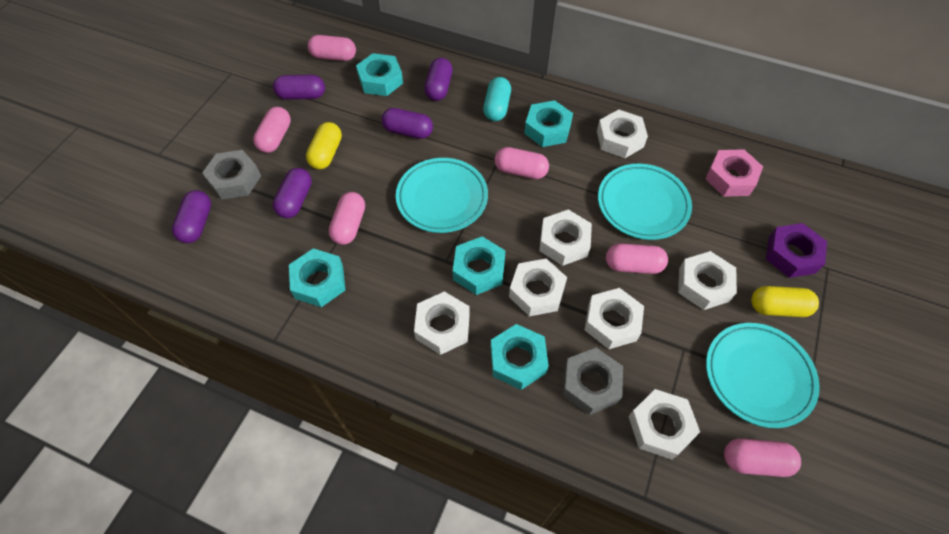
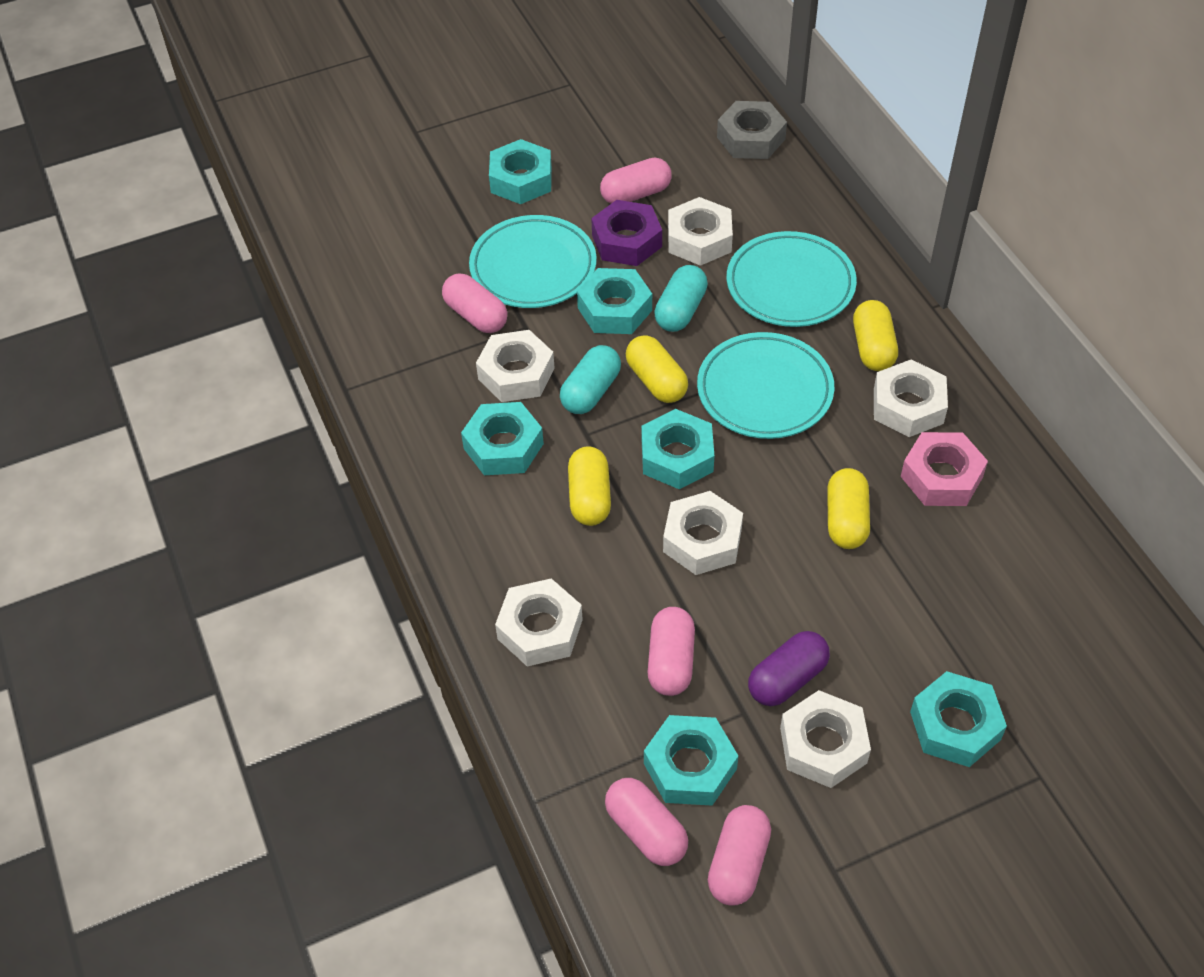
grey nut: [202,150,261,199] [563,348,623,415] = 2 -> [717,101,787,159] = 1
pink capsule: [253,107,291,153] [307,35,356,61] [329,192,365,245] [494,147,549,179] [606,243,668,274] [724,439,801,477] = 6 -> [442,273,507,333] [600,157,672,204] [605,778,688,866] [648,607,695,696] [708,805,771,905] = 5
purple capsule: [172,190,211,243] [273,75,325,100] [273,168,312,218] [381,108,433,139] [424,58,453,101] = 5 -> [748,631,830,706] = 1
turquoise capsule: [483,77,511,121] = 1 -> [560,345,621,414] [654,265,708,332] = 2
turquoise nut: [289,249,345,307] [356,53,403,96] [453,236,506,295] [490,324,549,390] [524,100,573,147] = 5 -> [461,402,544,475] [489,139,552,204] [577,268,652,334] [642,409,714,489] [644,715,738,806] [910,671,1007,767] = 6
white nut: [414,291,470,355] [509,259,567,316] [539,210,592,266] [585,288,644,349] [597,110,648,158] [628,389,700,460] [678,251,737,310] = 7 -> [476,330,555,402] [495,578,583,667] [663,491,743,575] [668,197,733,266] [780,690,871,788] [874,359,948,437] = 6
yellow capsule: [306,122,342,170] [751,286,819,317] = 2 -> [568,446,611,526] [626,335,688,403] [827,468,870,549] [853,300,898,371] = 4

